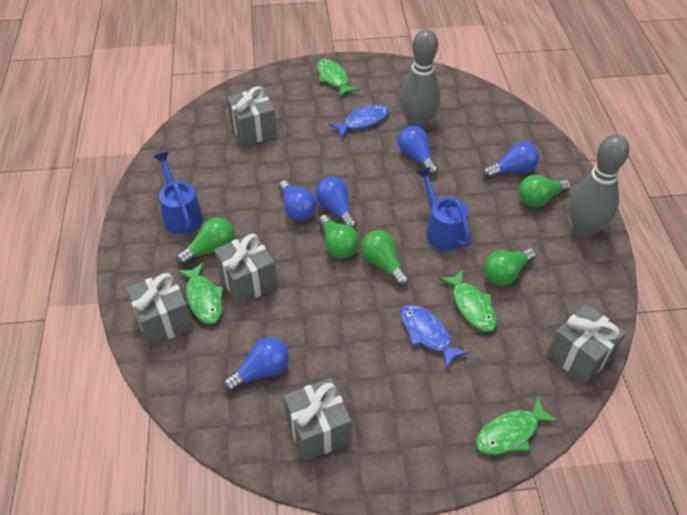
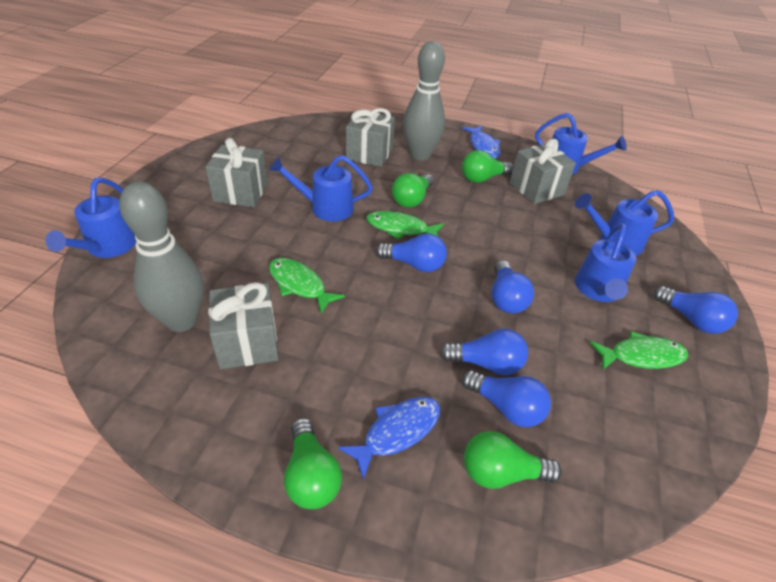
blue watering can: [153,152,203,234] [416,167,471,251] = 2 -> [45,178,136,258] [269,155,373,221] [535,113,627,174] [575,190,674,255] [575,223,636,302] = 5
green fish: [177,262,224,324] [317,59,359,97] [439,270,497,332] [476,397,559,455] = 4 -> [269,258,345,314] [366,211,444,240] [590,331,689,370] = 3
green light bulb: [176,218,234,265] [318,214,359,259] [361,230,409,286] [484,247,536,285] [519,174,571,207] = 5 -> [284,418,342,509] [392,173,434,208] [462,150,514,183] [464,431,562,489] = 4
grey gift: [126,271,193,346] [214,233,277,305] [227,86,277,146] [283,378,352,461] [547,304,626,384] = 5 -> [205,138,268,207] [208,282,278,369] [346,108,395,167] [510,139,576,204] = 4

